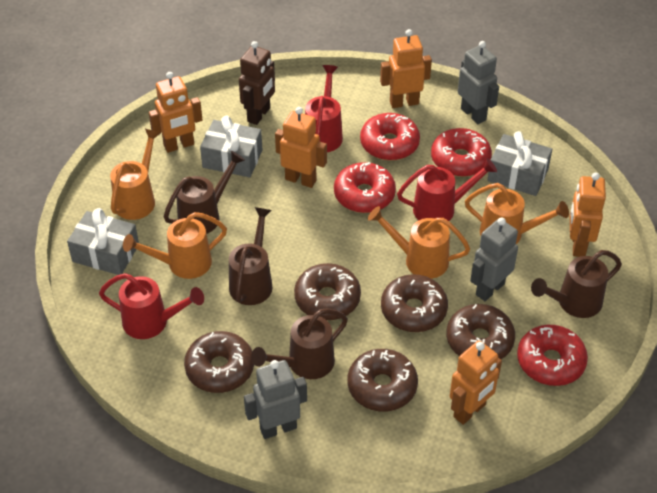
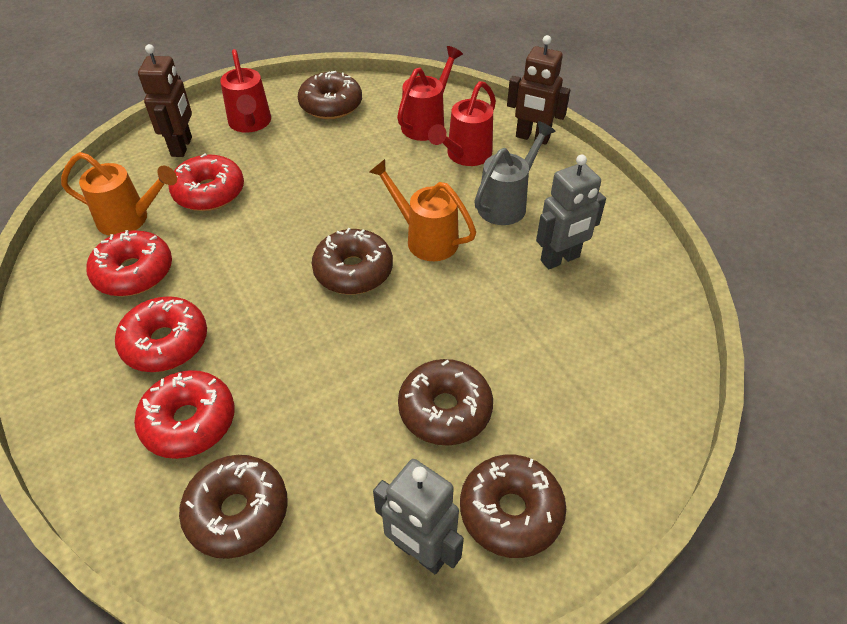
brown robot: [239,41,275,125] = 1 -> [138,44,192,157] [507,35,570,145] = 2
brown watering can: [164,151,245,234] [229,207,273,305] [251,309,348,379] [531,250,622,318] = 4 -> none = 0
grey gift: [67,208,139,275] [200,115,262,177] [488,131,552,196] = 3 -> none = 0
grey robot: [244,360,307,439] [458,41,499,124] [470,217,518,301] = 3 -> [373,459,464,574] [536,155,606,269] = 2
grey watering can: none = 0 -> [474,121,555,225] = 1
orange robot: [149,72,202,153] [275,107,327,188] [380,29,432,108] [450,340,502,425] [570,173,606,257] = 5 -> none = 0
orange watering can: [110,129,161,220] [123,212,227,279] [368,206,470,279] [465,183,569,244] = 4 -> [61,152,177,236] [369,159,476,261] = 2

